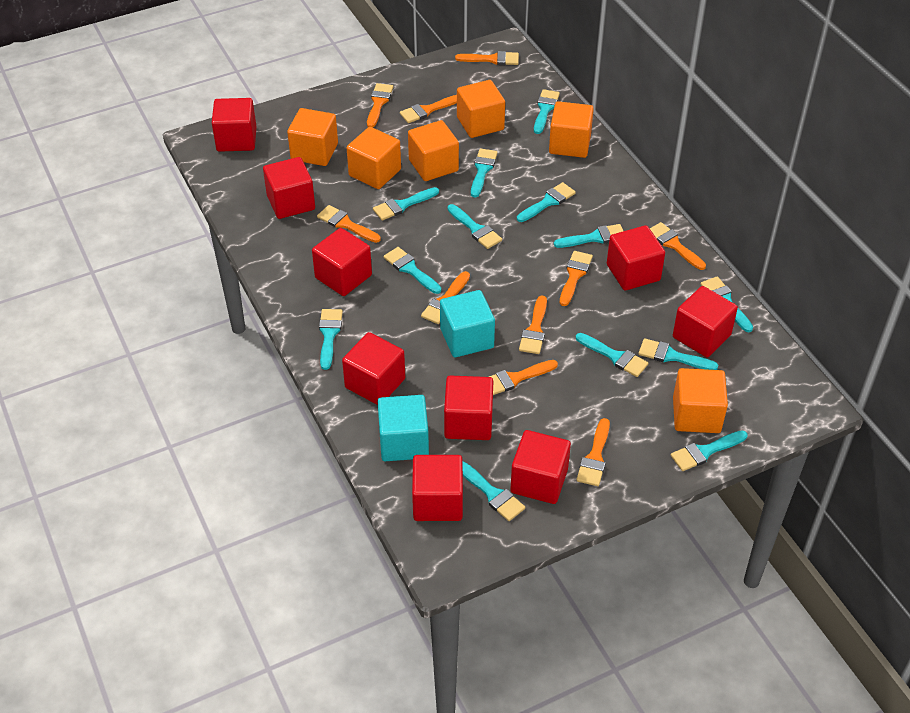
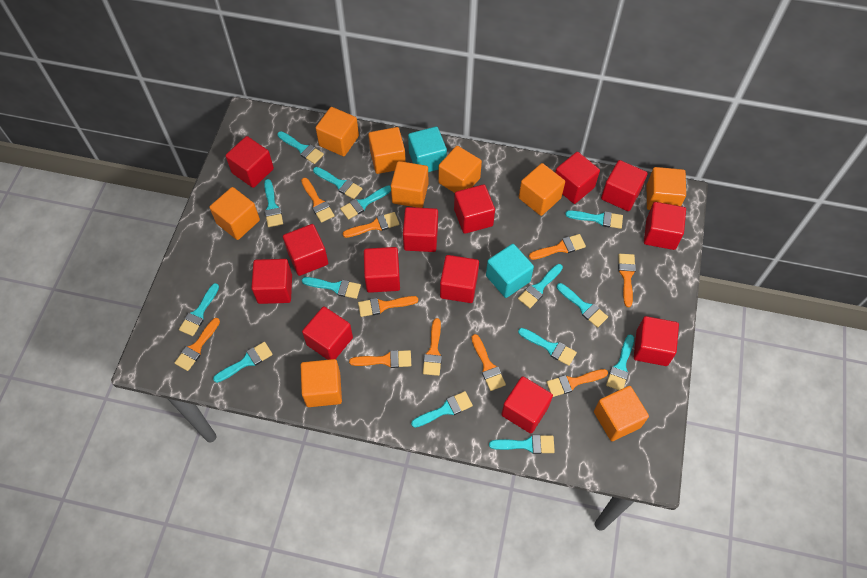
orange cube: [287,108,338,166] [347,127,401,189] [408,120,459,181] [457,80,505,138] [549,101,594,158] [673,368,728,433] = 6 -> [209,187,260,240] [301,359,342,407] [316,107,359,156] [368,127,406,174] [391,161,428,208] [438,146,482,193] [519,163,565,216] [594,386,649,441] [647,167,686,210] = 9
red cube: [212,98,257,152] [263,157,315,219] [312,228,372,296] [342,332,405,405] [412,455,463,521] [444,376,493,440] [511,430,571,504] [607,225,665,291] [673,286,738,357] = 9 -> [225,136,274,188] [251,259,292,304] [283,224,328,276] [302,307,353,360] [364,247,400,293] [403,207,438,252] [440,255,479,303] [454,184,495,234] [501,376,553,434] [555,152,600,204] [601,160,648,211] [634,316,679,366] [644,202,686,250] = 13
turquoise brush: [319,309,343,370] [373,187,439,220] [384,247,441,294] [447,204,502,249] [463,461,525,521] [471,148,498,198] [517,182,576,222] [534,89,560,134] [554,224,623,248] [576,333,648,377] [638,338,718,370] [671,430,748,471] [701,276,753,332] = 13 -> [179,283,219,336] [213,342,273,383] [264,179,283,227] [277,131,324,164] [302,277,361,299] [313,167,362,199] [340,185,391,220] [411,391,473,428] [489,435,555,454] [518,264,563,308] [518,328,577,366] [557,283,608,328] [565,210,623,229] [606,334,634,390] = 14

